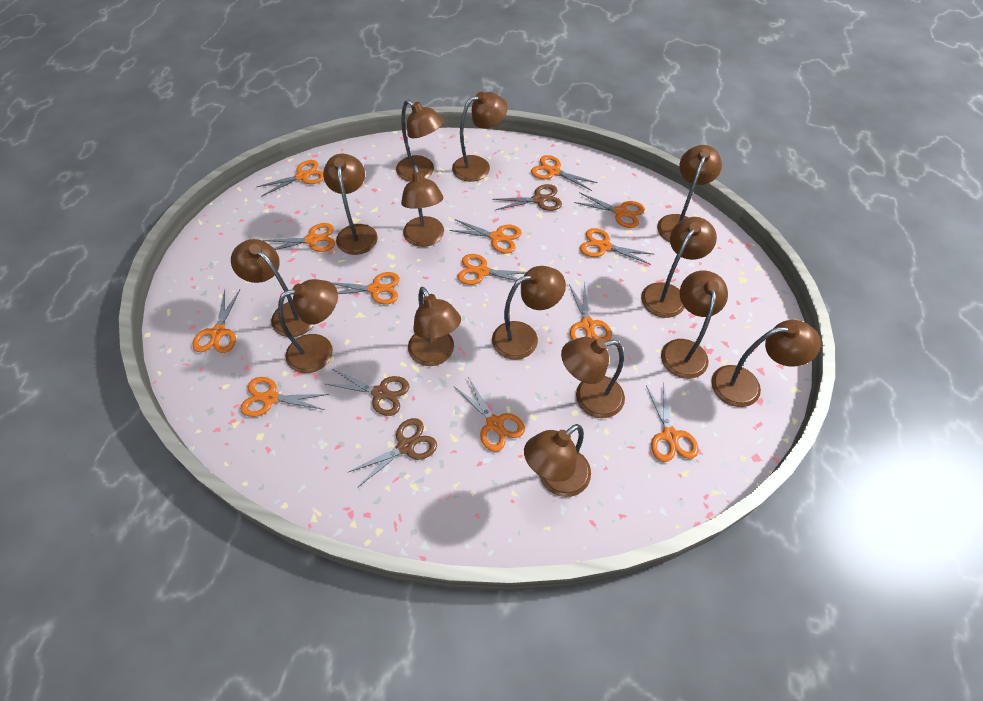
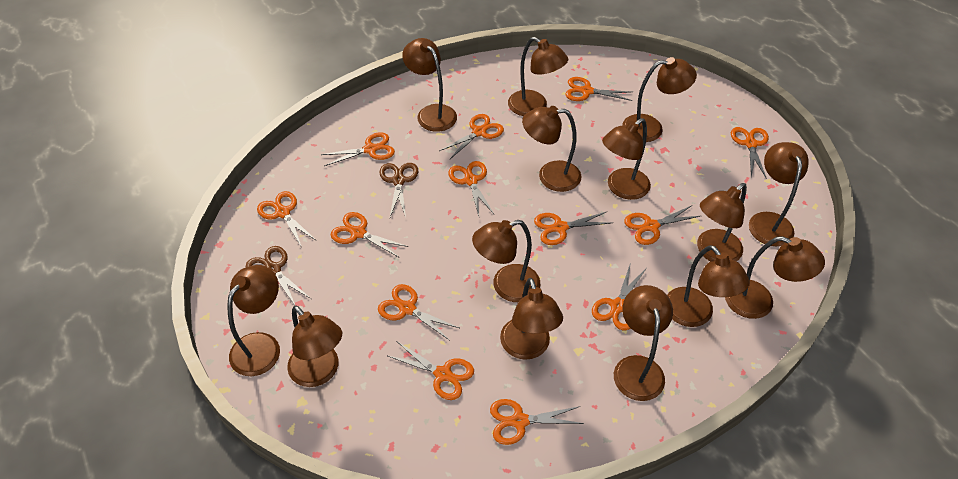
brown scissors: [326,369,410,416] [349,418,437,488] [492,184,562,211] = 3 -> [246,246,311,305] [380,163,418,217] = 2

